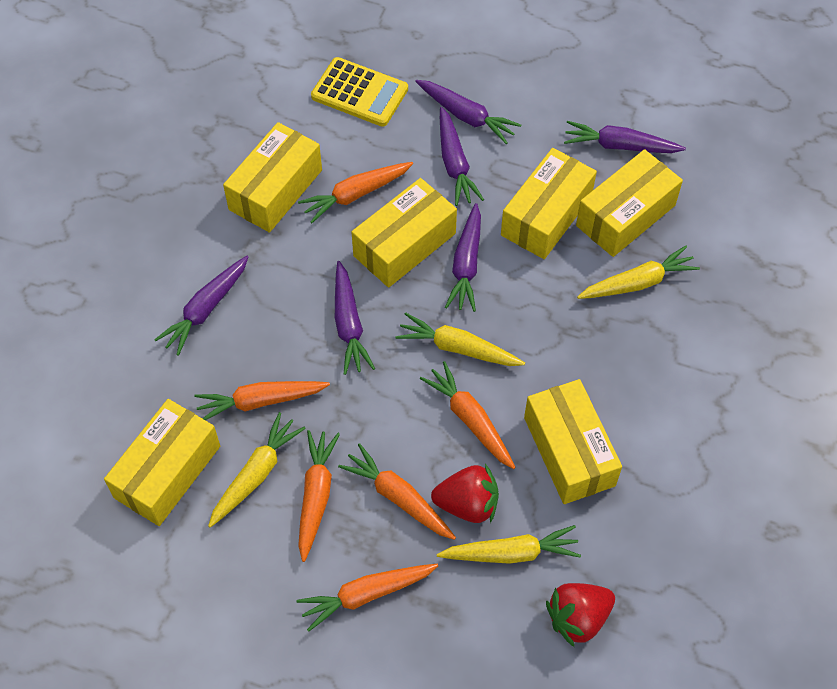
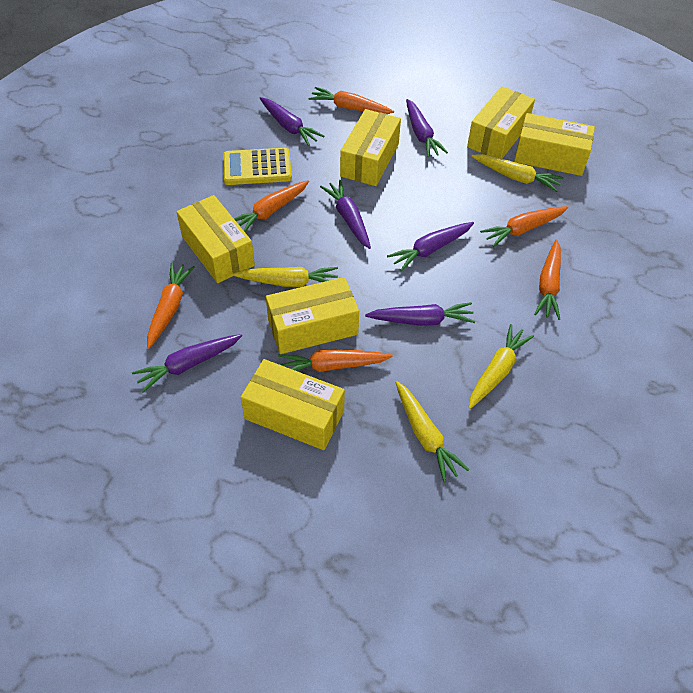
red strawberry: [431,464,499,523] [546,583,615,647] = 2 -> none = 0

